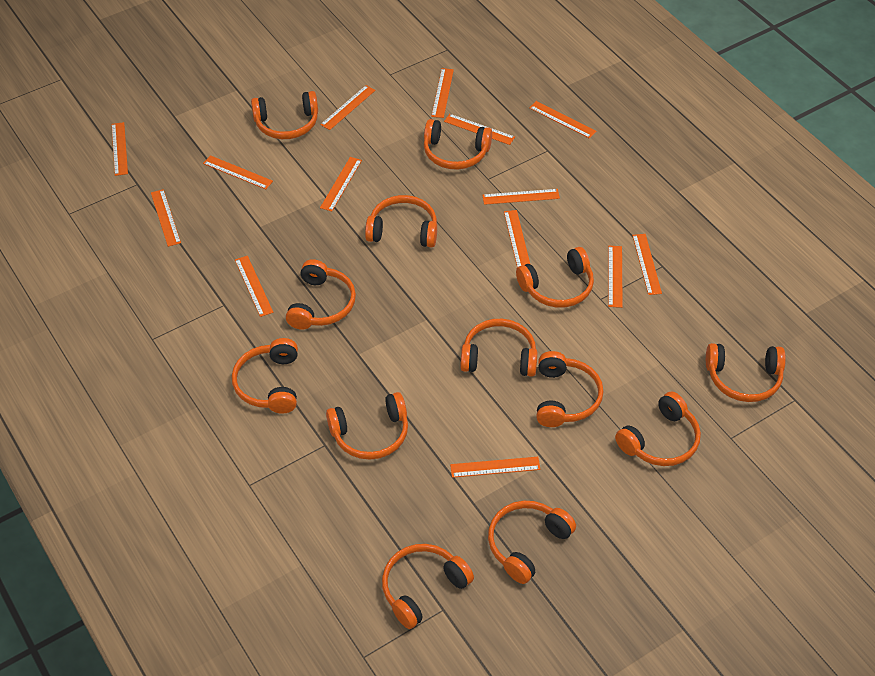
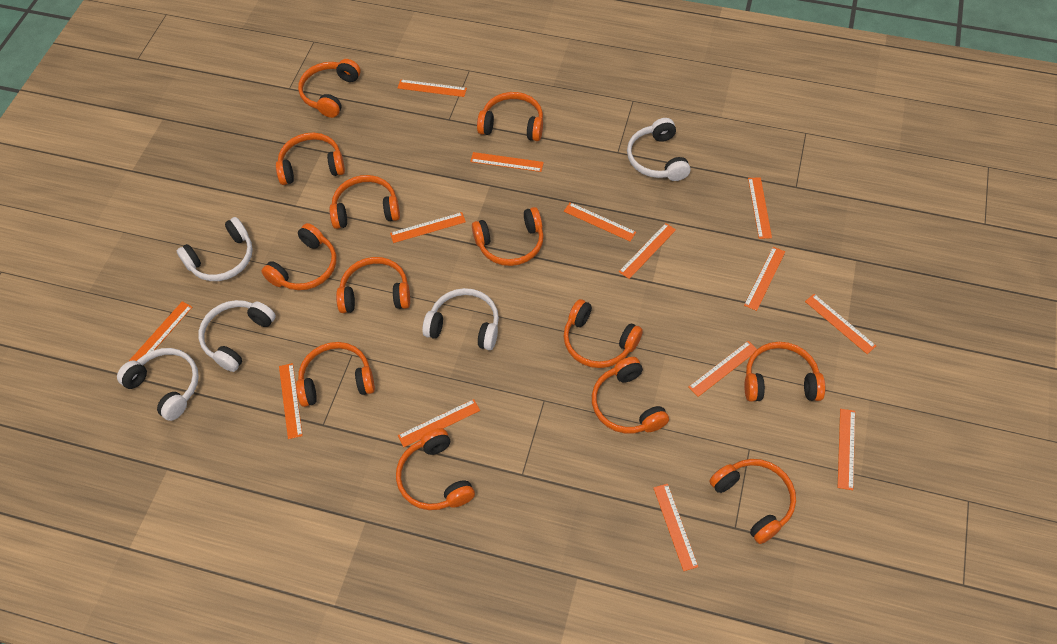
white headphones: none = 0 -> [117,348,199,421] [177,217,253,281] [198,300,276,372] [422,288,499,350] [627,118,691,181] = 5

